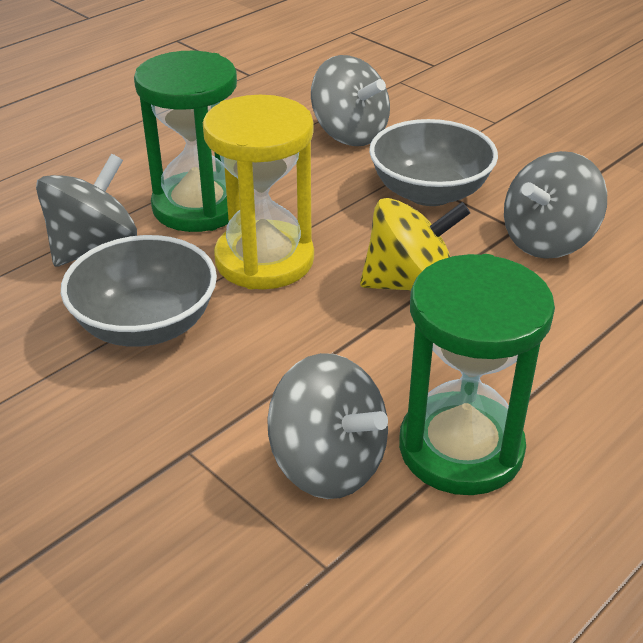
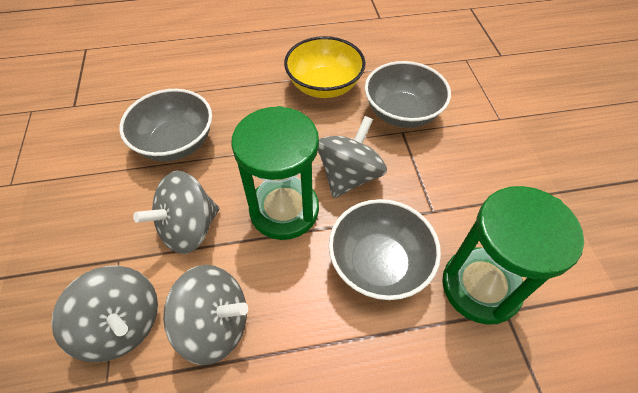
grey bowl: [61,235,217,347] [369,119,498,206] = 2 -> [119,89,212,161] [329,199,441,300] [365,61,451,128] = 3
yellow bowl: none = 0 -> [284,36,366,98] = 1
yellow hourglass: [203,95,314,289] = 1 -> none = 0
yellow spinning top: [360,198,470,291] = 1 -> none = 0

